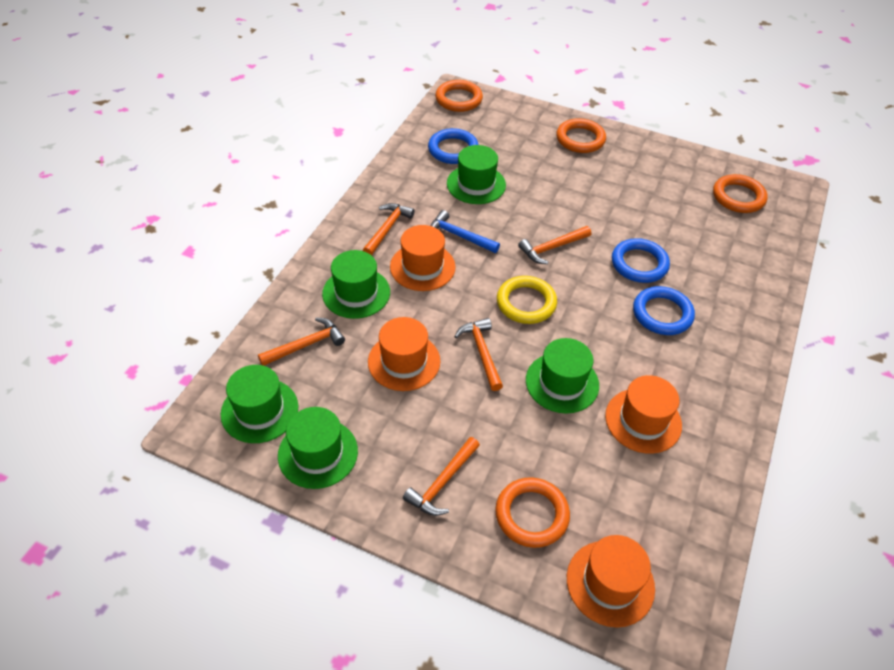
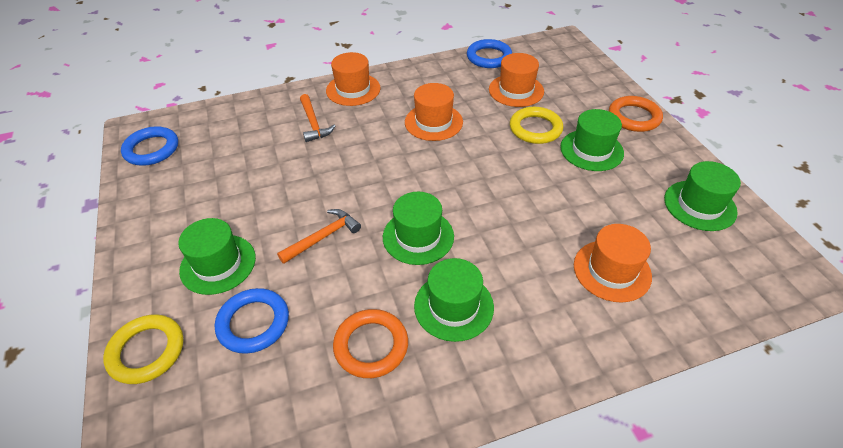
blue hammer: [430,210,500,253] = 1 -> none = 0
orange hammer: [258,318,345,366] [363,203,415,255] [403,437,480,516] [454,318,503,391] [518,226,591,264] = 5 -> [277,209,361,264] [300,94,335,142] = 2
orange ring: [435,80,483,112] [495,477,570,548] [556,118,606,153] [713,174,768,213] = 4 -> [333,309,408,378] [609,96,663,132] = 2
yellow ring: [497,276,557,324] = 1 -> [103,314,184,384] [510,107,563,144] = 2

